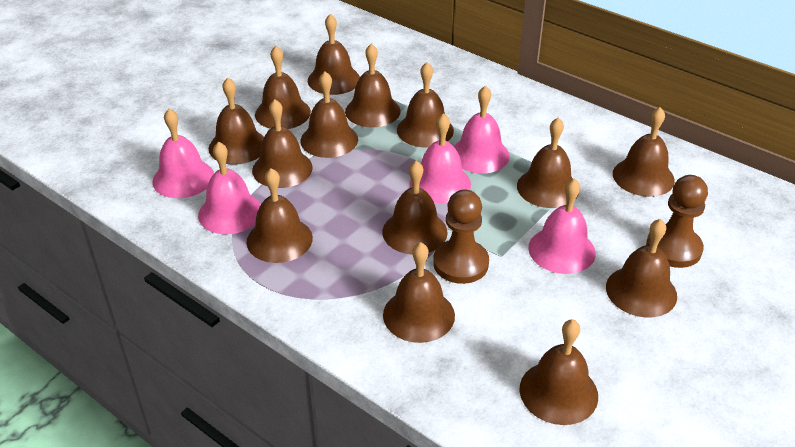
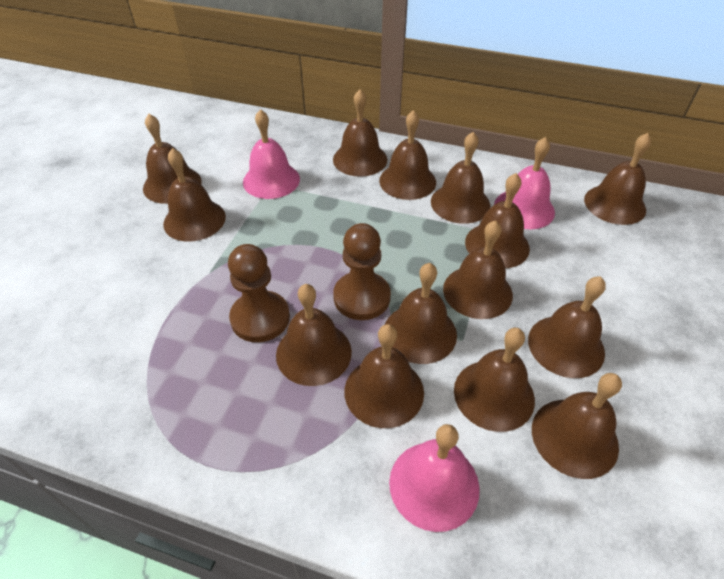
pink bell: [152,109,214,198] [198,142,261,234] [410,113,471,204] [454,86,510,174] [528,178,596,274] = 5 -> [243,109,300,199] [389,424,480,532] [494,137,555,229] = 3

